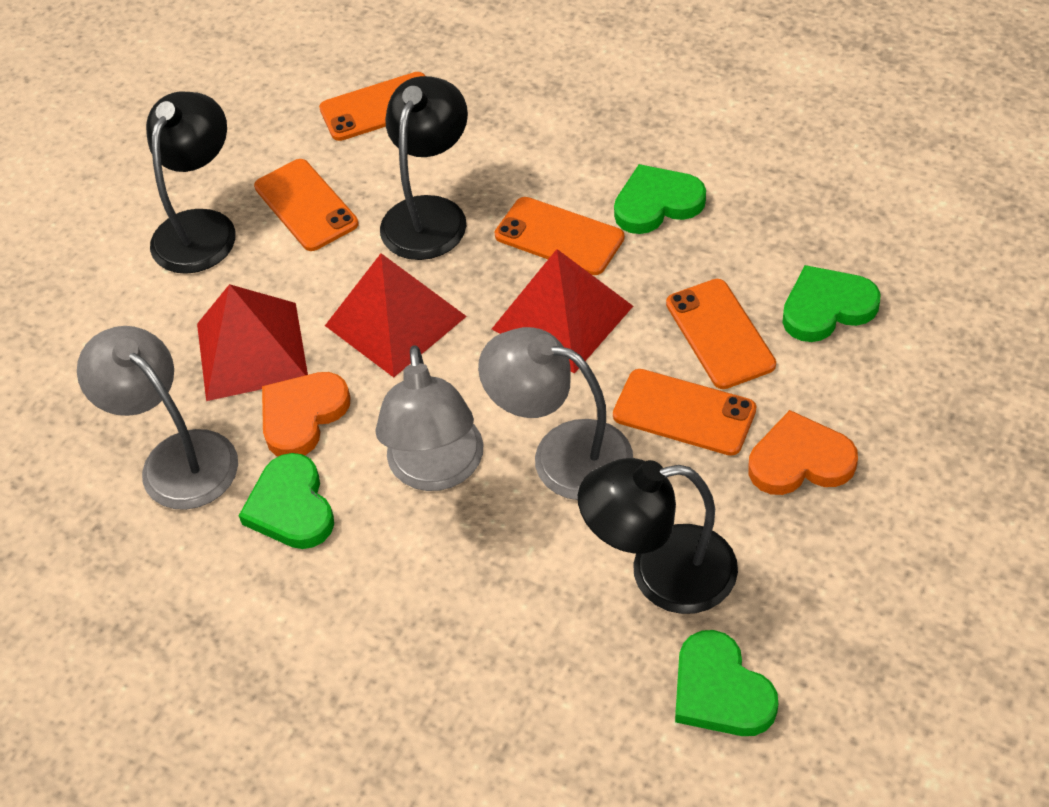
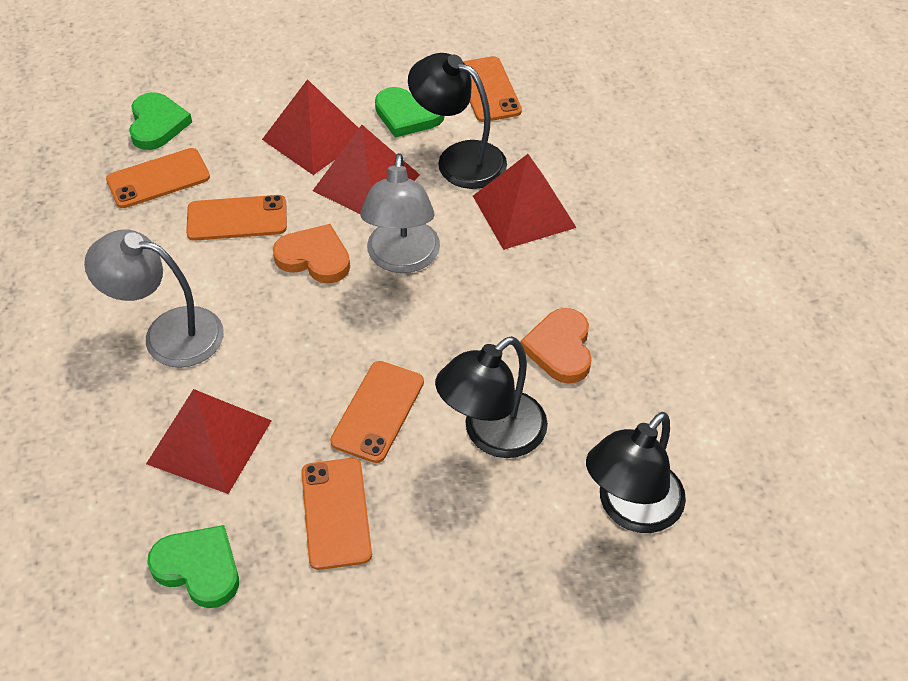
green heart: [239,453,334,549] [614,164,706,234] [675,630,778,736] [782,265,881,342] = 4 -> [129,92,192,150] [147,525,239,608] [375,87,445,138] = 3
grey lamp: [77,326,238,510] [375,345,483,491] [478,327,633,500] = 3 -> [84,230,224,368] [361,153,440,273] = 2
red pyramid: [197,284,308,401] [325,253,467,377] [492,249,633,374] = 3 -> [146,389,272,494] [262,79,359,175] [313,125,420,214] [473,154,577,250] = 4

